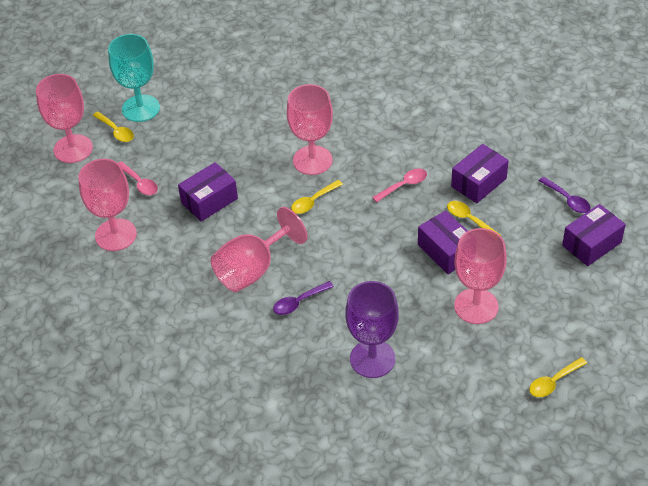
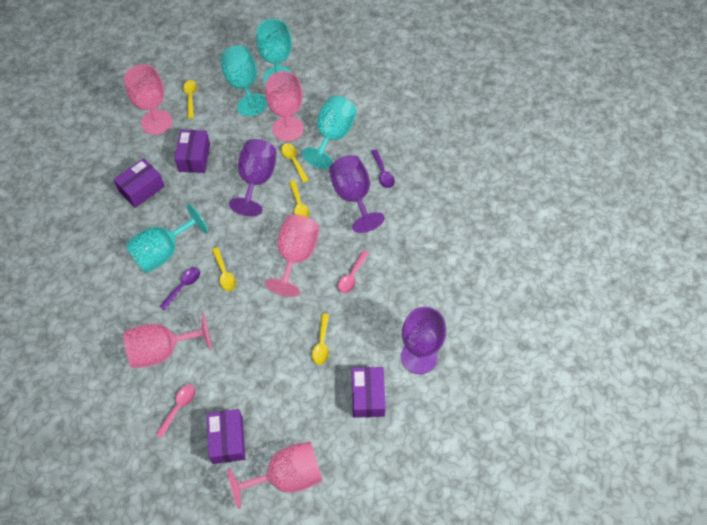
purple goblet: [345,281,399,378] = 1 -> [229,139,276,217] [329,155,385,233] [401,307,446,374] = 3
turquoise goblet: [108,34,160,122] = 1 -> [125,204,208,273] [220,46,267,116] [256,19,292,84] [302,96,356,169] = 4
yellow spoon: [93,112,134,142] [291,180,343,214] [447,201,501,236] [529,357,587,397] = 4 -> [183,80,197,119] [212,247,236,291] [281,143,309,183] [289,180,310,217] [312,314,329,365] = 5

